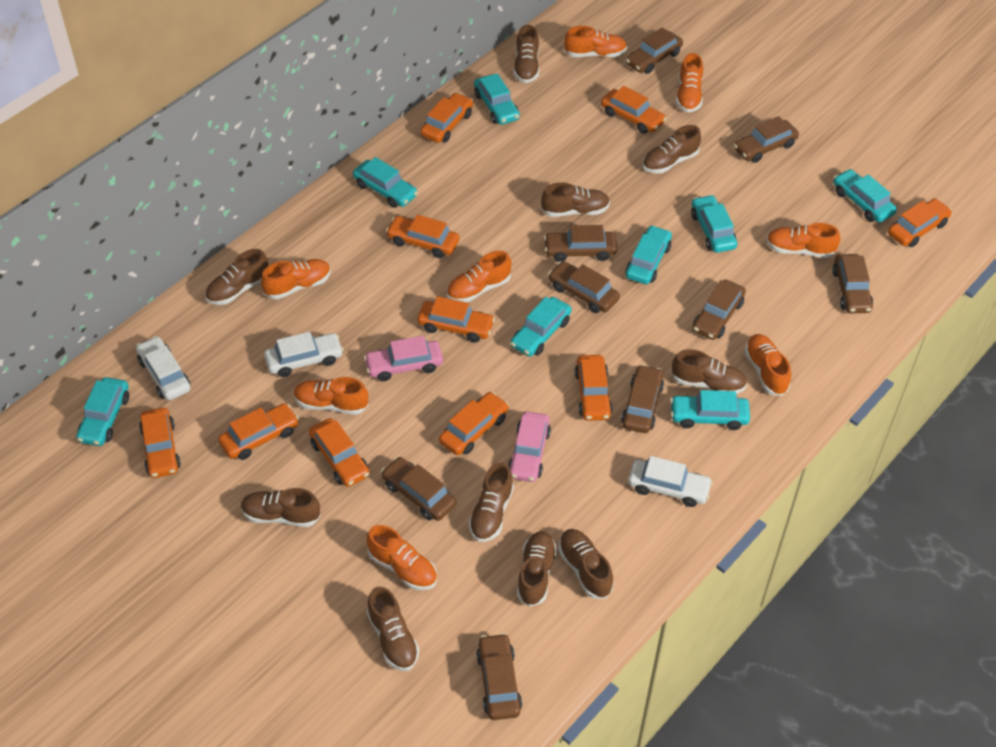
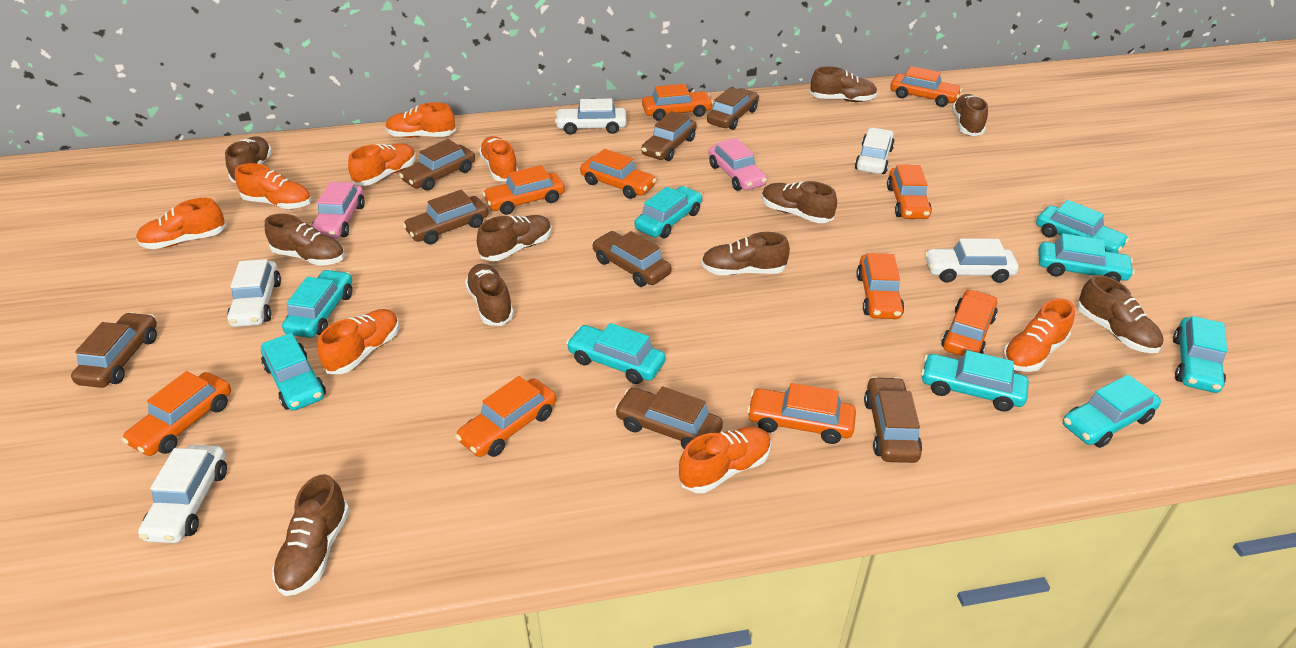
brown car: [381,457,456,521] [476,633,522,720] [544,225,617,262] [548,261,620,313] [621,364,664,433] [626,27,683,74] [692,280,746,340] [734,116,799,163] [832,254,873,314] = 9 -> [71,312,157,388] [399,139,475,191] [403,190,488,245] [592,231,671,287] [614,386,723,449] [641,111,697,161] [707,87,759,130] [864,377,922,463] = 8
turquoise car: [76,377,129,446] [353,157,418,208] [474,73,520,125] [510,297,572,357] [626,225,672,284] [670,390,750,430] [691,195,737,253] [834,169,897,223] = 8 -> [261,333,326,411] [282,269,352,338] [566,323,665,384] [635,186,703,238] [921,350,1029,412] [1036,200,1129,253] [1038,233,1135,282] [1063,375,1161,448] [1173,316,1227,393] = 9
white car: [136,336,190,400] [264,332,343,377] [628,456,713,507] = 3 -> [138,445,227,543] [227,259,281,327] [555,99,626,135] [855,127,895,174] [925,239,1018,283] = 5

